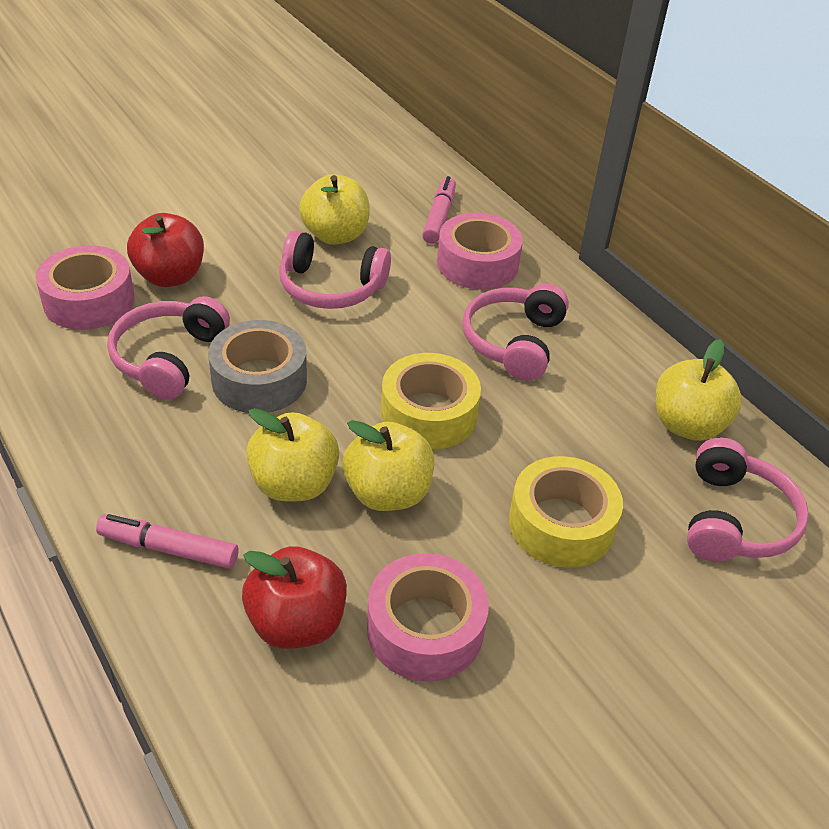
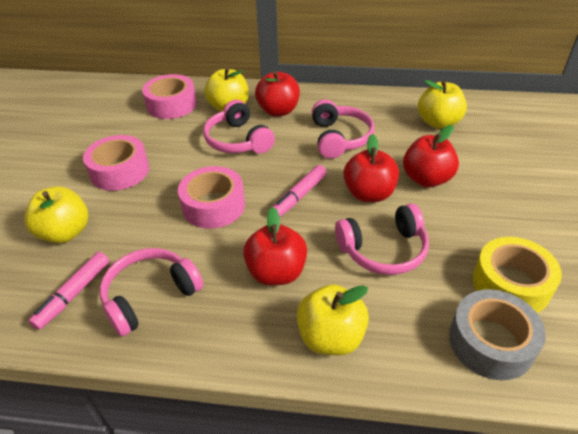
red apple: [127,213,204,287] [242,546,347,649] = 2 -> [243,207,307,286] [255,71,300,116] [343,134,399,202] [403,125,459,187] = 4
yellow tape: [381,353,481,450] [509,456,623,568] = 2 -> [473,237,562,313] = 1

